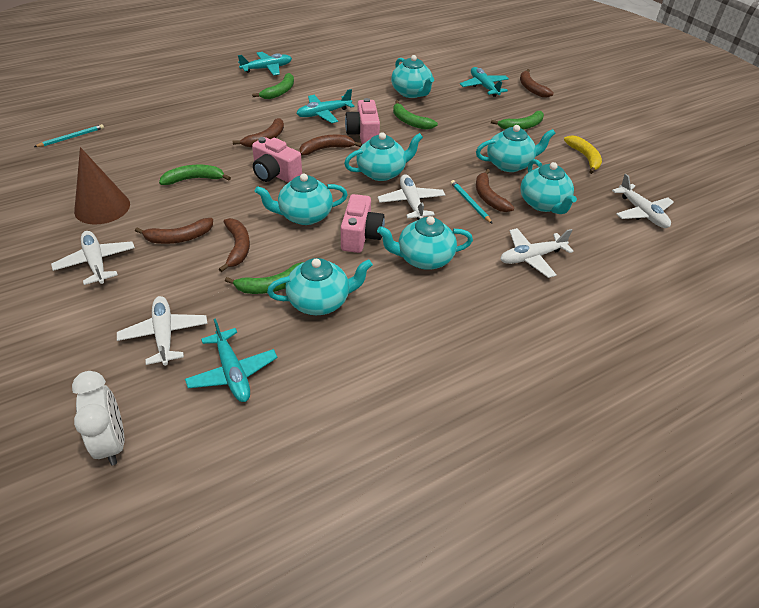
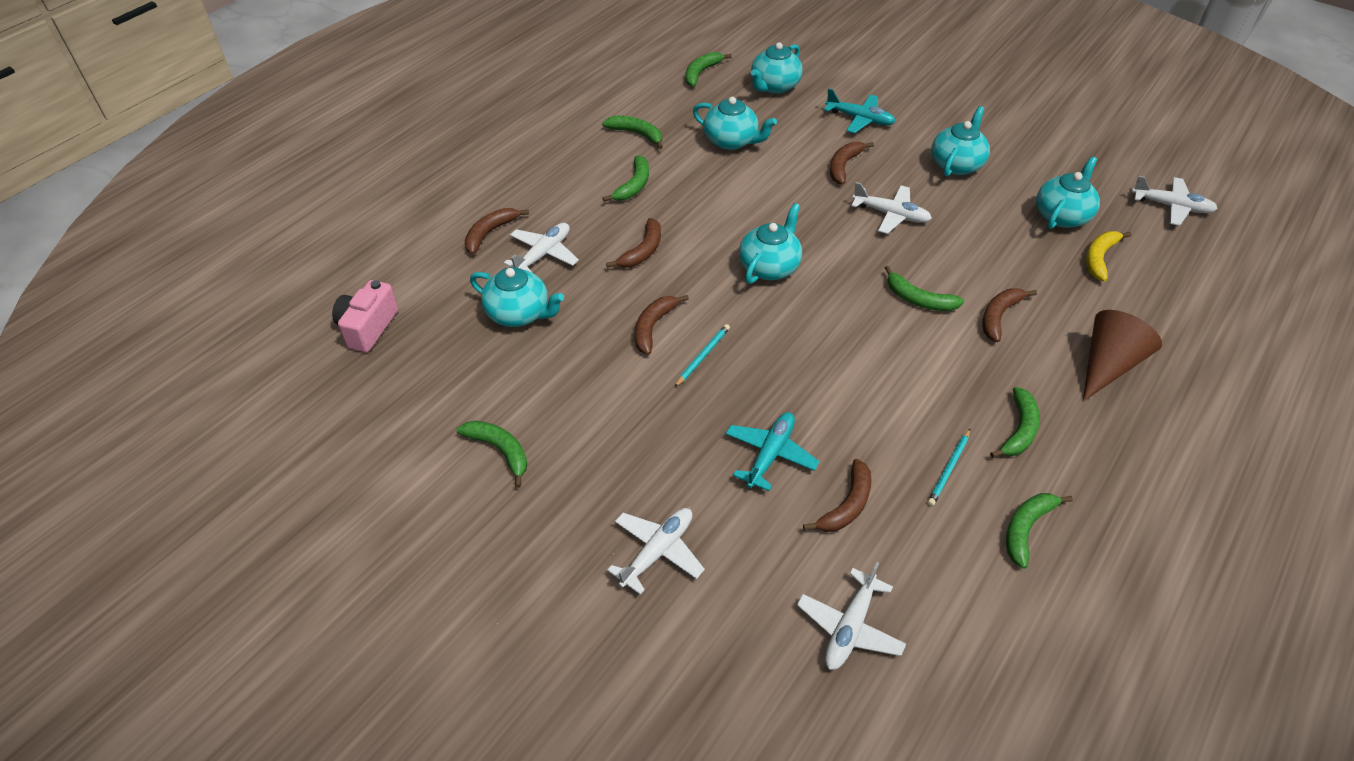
green banana: [159,165,231,185] [225,262,303,294] [252,73,294,99] [393,100,438,130] [491,111,544,130] = 5 -> [457,421,527,488] [602,116,663,149] [603,156,649,202] [685,52,732,87] [885,266,964,311] [990,387,1040,458] [1006,493,1073,569] = 7
pink camera: [252,137,302,183] [341,194,385,253] [345,98,380,145] = 3 -> [332,280,398,352] = 1
turquoise plane: [185,318,278,402] [238,52,292,76] [296,89,355,123] [460,67,509,97] = 4 -> [726,412,819,491] [824,88,896,133] = 2
turquoise teapot: [255,174,348,225] [267,258,373,315] [344,132,423,181] [377,216,473,270] [391,55,434,98] [476,125,556,172] [520,159,577,214] = 7 -> [470,267,564,327] [693,97,777,150] [739,203,802,284] [751,42,803,94] [931,106,990,177] [1036,156,1100,229] = 6
white clock: [72,371,124,465] = 1 -> none = 0

